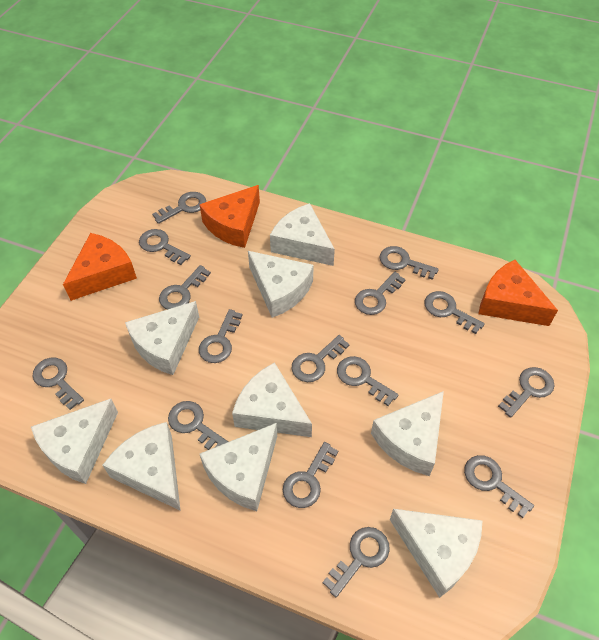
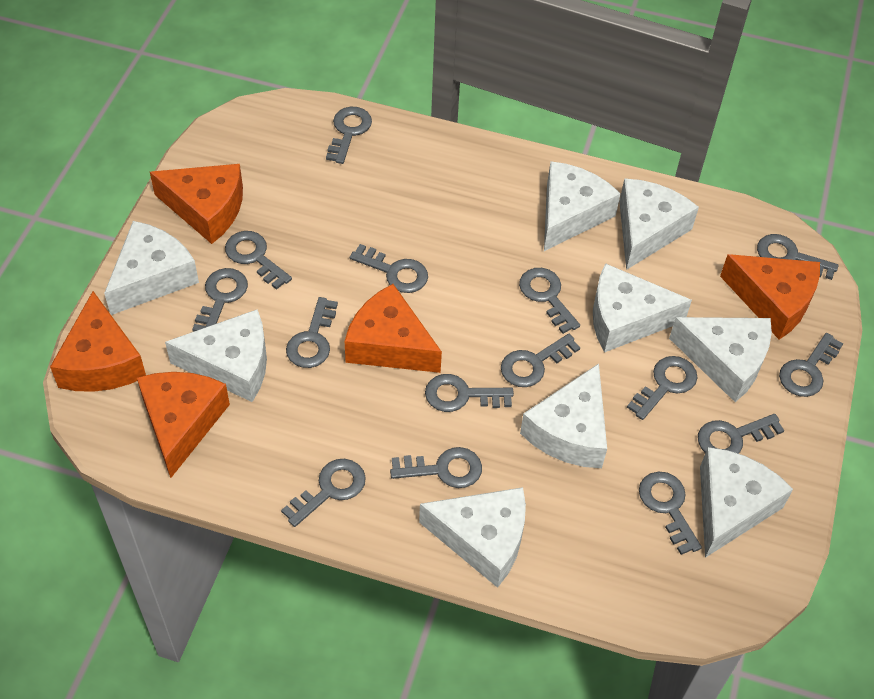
orange cheese: [63,233,137,301] [199,185,260,248] [478,260,558,326] = 3 -> [50,291,146,392] [137,372,230,478] [150,164,243,244] [345,284,442,373] [720,254,820,340] = 5

